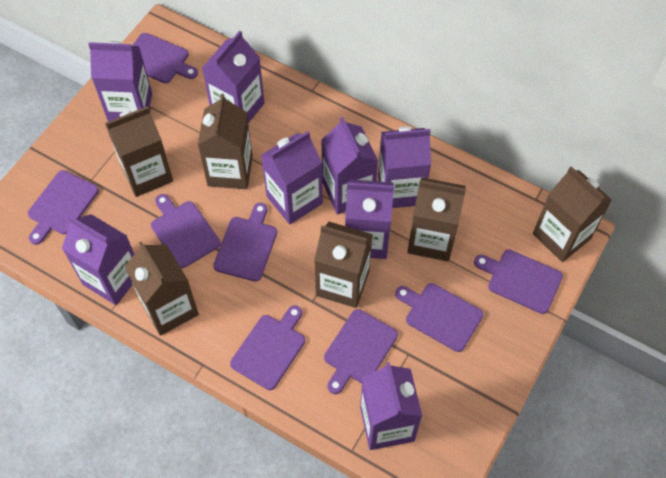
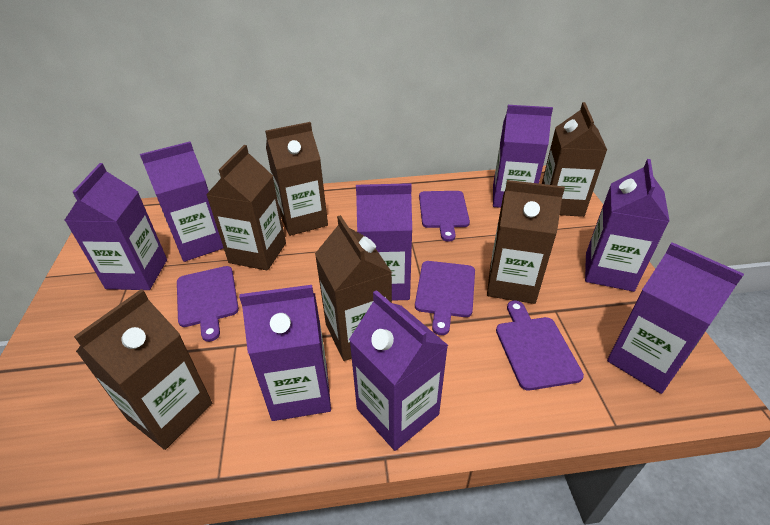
purple cutting board: [28,170,99,245] [132,33,198,83] [151,194,221,268] [213,203,277,281] [230,305,305,390] [324,309,398,394] [395,283,483,352] [474,250,563,314] = 8 -> [177,266,239,342] [415,261,475,335] [419,191,470,242] [496,301,584,390] = 4

